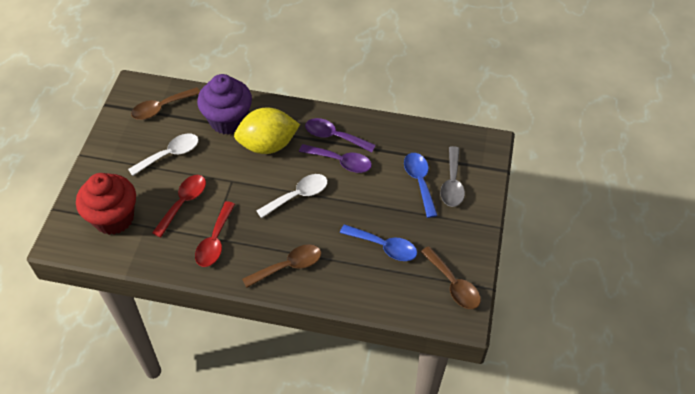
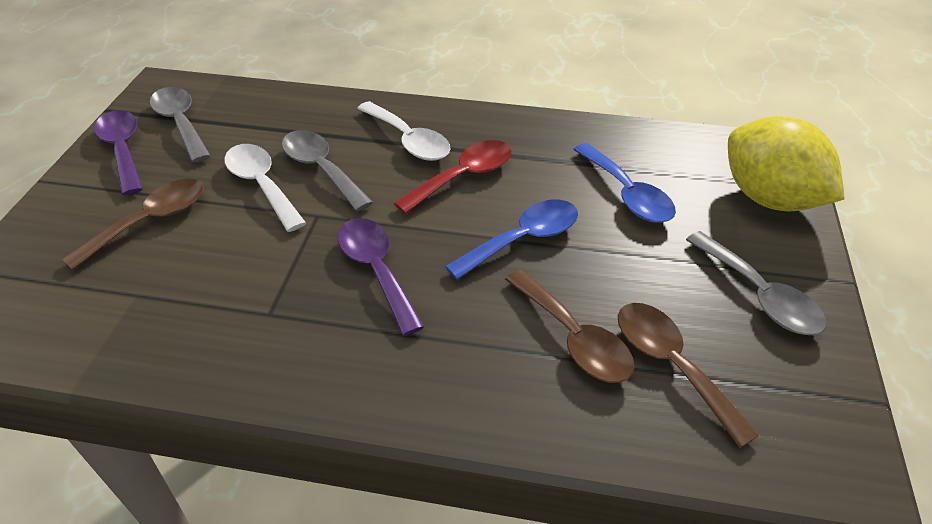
grey spoon: [440,146,465,207] = 1 -> [150,87,210,163] [282,130,373,211] [686,231,826,335] = 3
purple cupcake: [197,74,252,135] = 1 -> none = 0
red cupcake: [76,173,136,235] = 1 -> none = 0
red spoon: [152,175,206,238] [195,201,235,267] = 2 -> [394,140,512,214] = 1

